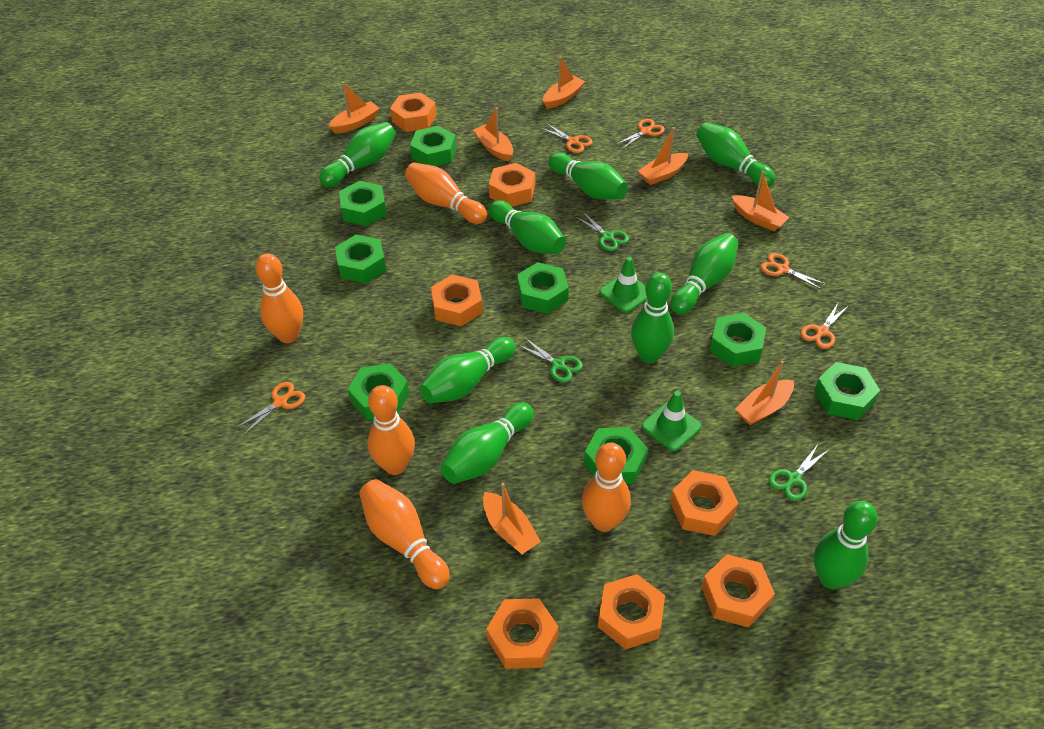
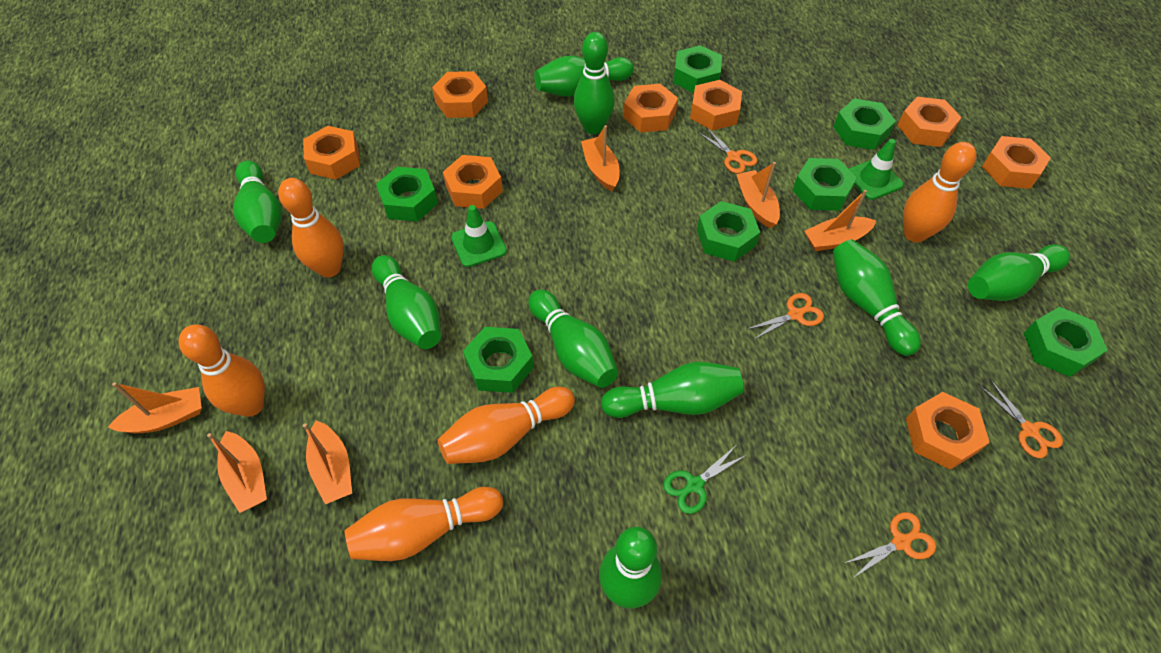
green nut: [335,235,386,283] [339,181,387,226] [348,363,409,420] [410,126,456,166] [517,262,569,314] [584,427,648,485] [710,312,766,367] [814,362,880,420] = 8 -> [376,167,438,222] [463,327,534,393] [673,45,722,93] [697,201,760,262] [792,158,857,211] [833,98,896,150] [1024,307,1108,377] = 7
green scissors: [518,338,583,383] [576,211,629,251] [769,443,829,501] = 3 -> [663,446,747,514] = 1
orange boat: [328,82,380,133] [473,107,513,161] [483,483,541,554] [543,56,585,109] [638,127,688,185] [732,171,790,231] [735,361,794,425] = 7 -> [108,382,202,433] [207,431,267,513] [303,421,352,504] [581,125,619,191] [736,162,780,228] [804,190,876,251] = 6
orange nut: [390,93,437,132] [431,274,483,326] [486,598,559,669] [489,163,535,207] [598,574,665,649] [670,470,738,536] [702,554,775,627] = 7 -> [303,126,360,180] [432,71,488,118] [443,155,503,209] [623,84,678,133] [690,80,742,131] [897,97,962,147] [906,392,990,470] [982,136,1051,189] = 8
orange scissors: [236,382,305,435] [541,123,593,153] [615,119,665,149] [760,253,827,290] [800,303,848,349] = 5 -> [698,127,757,174] [746,293,824,340] [843,512,936,579] [980,379,1063,458] = 4

